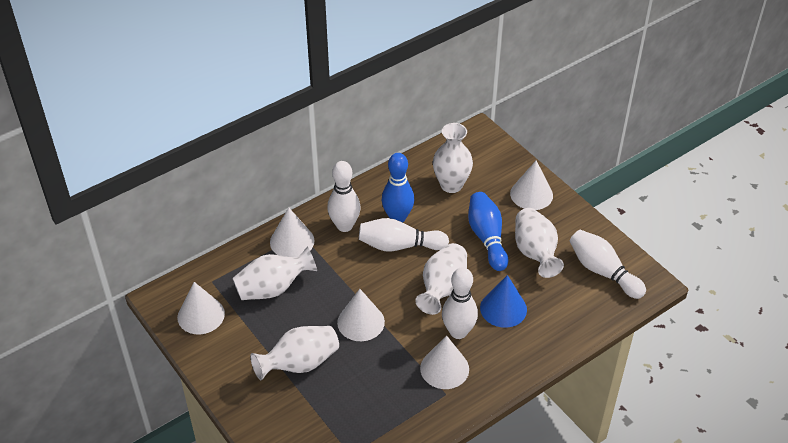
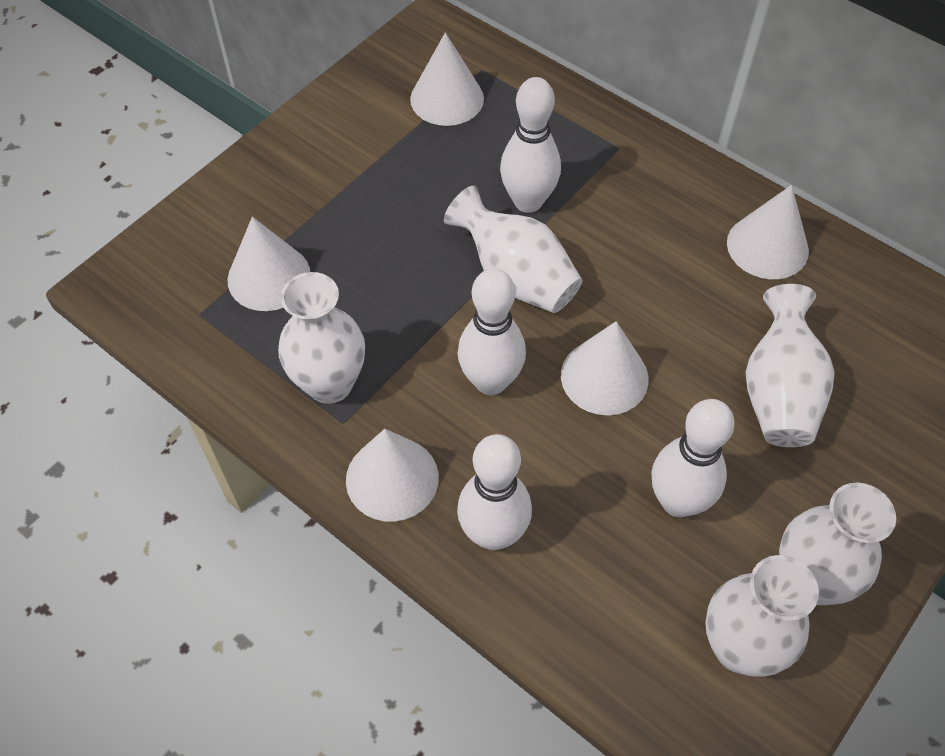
blue bowling pin: [381,153,414,223] [468,192,508,271] = 2 -> none = 0
blue cone: [480,275,527,328] = 1 -> none = 0

